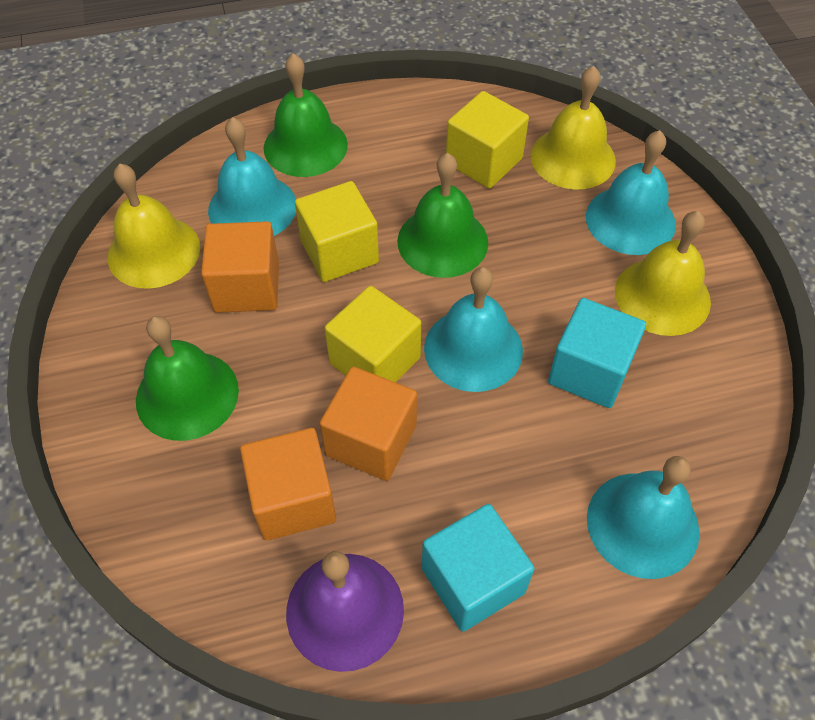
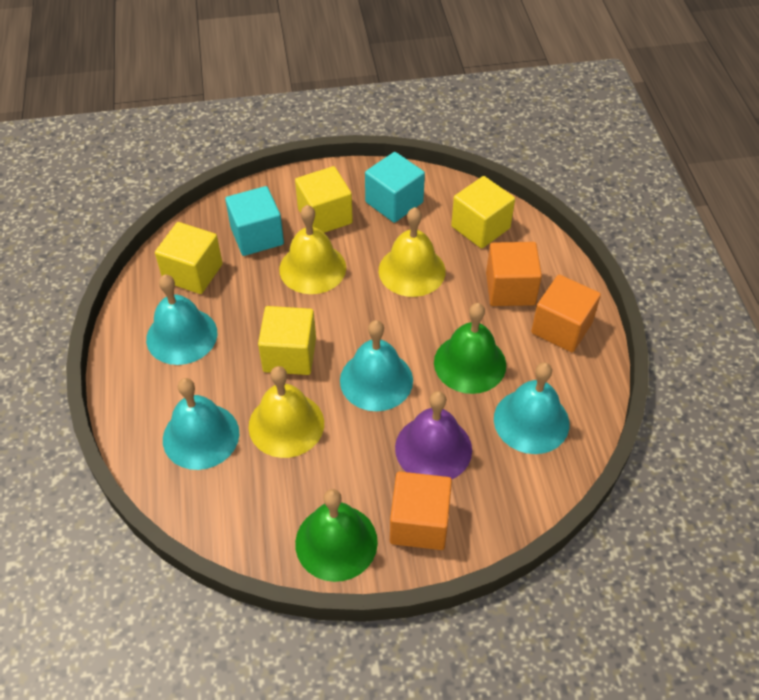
green bell: [136,316,239,441] [263,53,348,177] [397,153,488,278] = 3 -> [295,489,378,582] [434,303,506,394] = 2
yellow cube: [295,181,379,282] [324,286,421,382] [446,91,529,188] = 3 -> [155,222,223,294] [258,306,316,375] [295,166,353,233] [451,176,515,248] = 4

